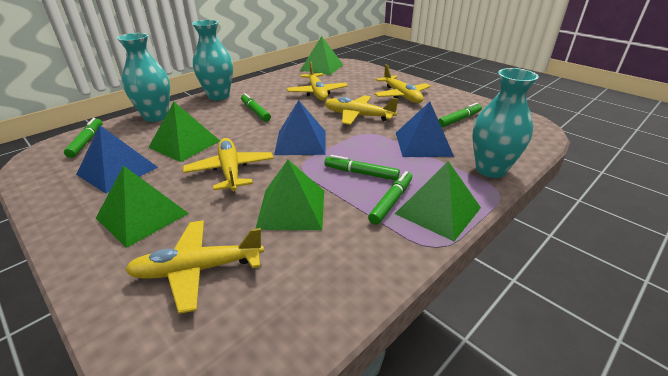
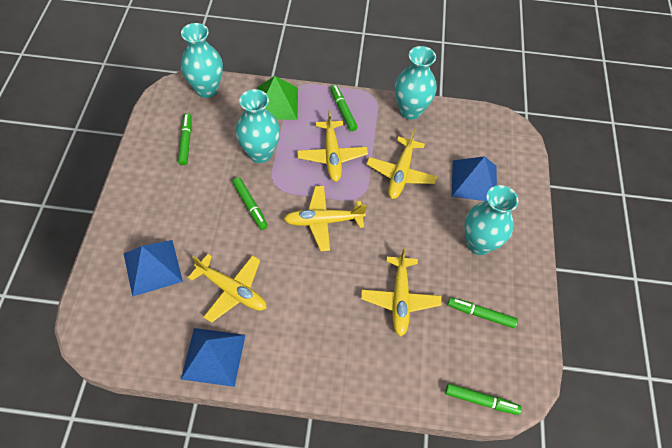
green pyramid: [96,165,189,248] [148,102,220,162] [255,160,324,230] [301,36,343,75] [395,161,481,241] = 5 -> [257,76,298,120] = 1
turquoise vase: [117,33,170,122] [192,20,233,100] [472,68,539,178] = 3 -> [181,23,223,98] [236,89,280,163] [395,46,437,120] [464,185,519,255] = 4

